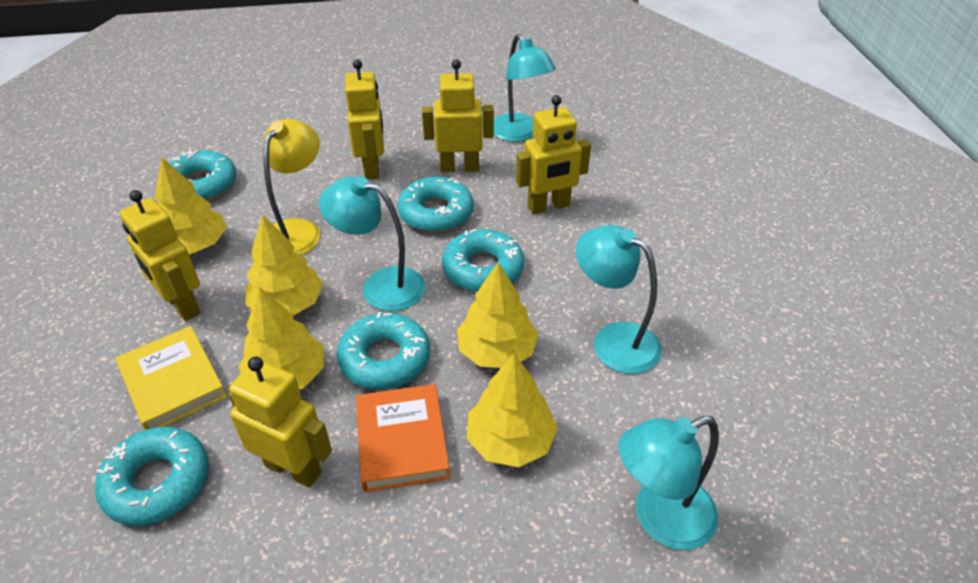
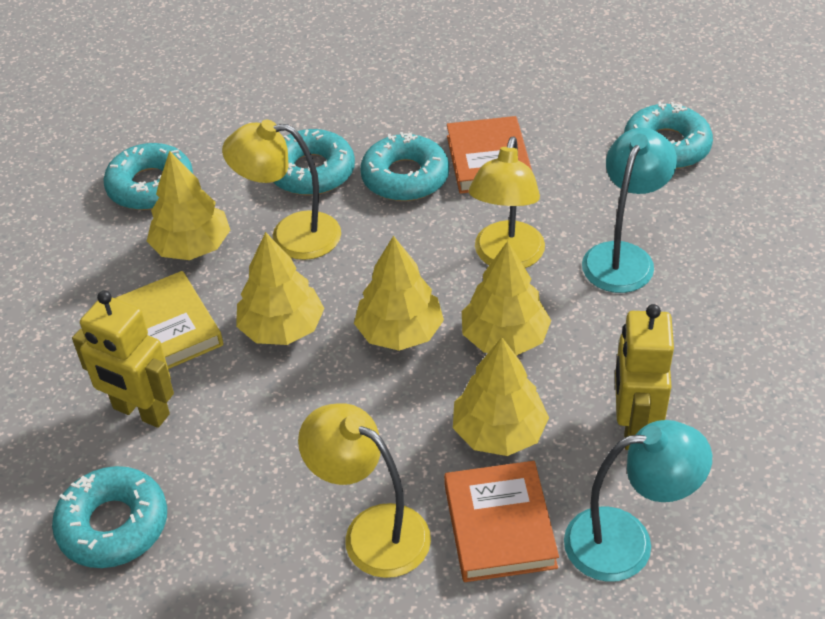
orange book: [356,384,450,492] = 1 -> [444,461,559,582] [447,116,532,194] = 2
turquoise lamp: [319,176,425,311] [494,34,556,142] [576,225,662,374] [618,416,719,550] = 4 -> [564,420,712,582] [582,128,677,293] = 2
yellow lamp: [263,119,321,256] = 1 -> [222,120,341,260] [298,403,431,578] [469,136,545,268] = 3
yellow robot: [119,190,201,321] [229,356,332,488] [345,59,384,180] [422,59,494,172] [516,95,591,214] = 5 -> [72,290,174,428] [615,304,674,450] = 2

